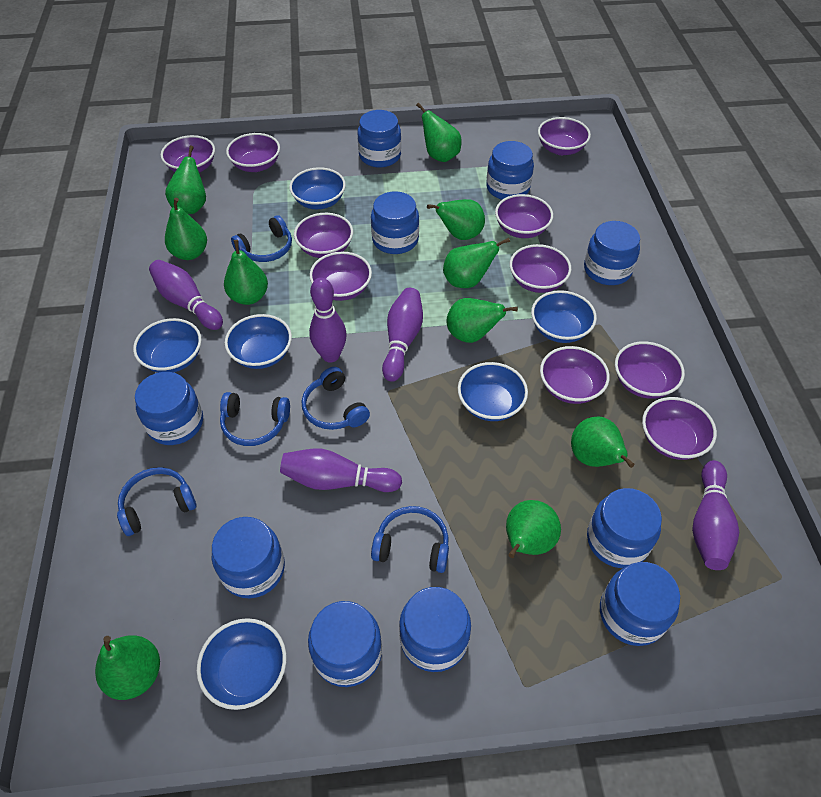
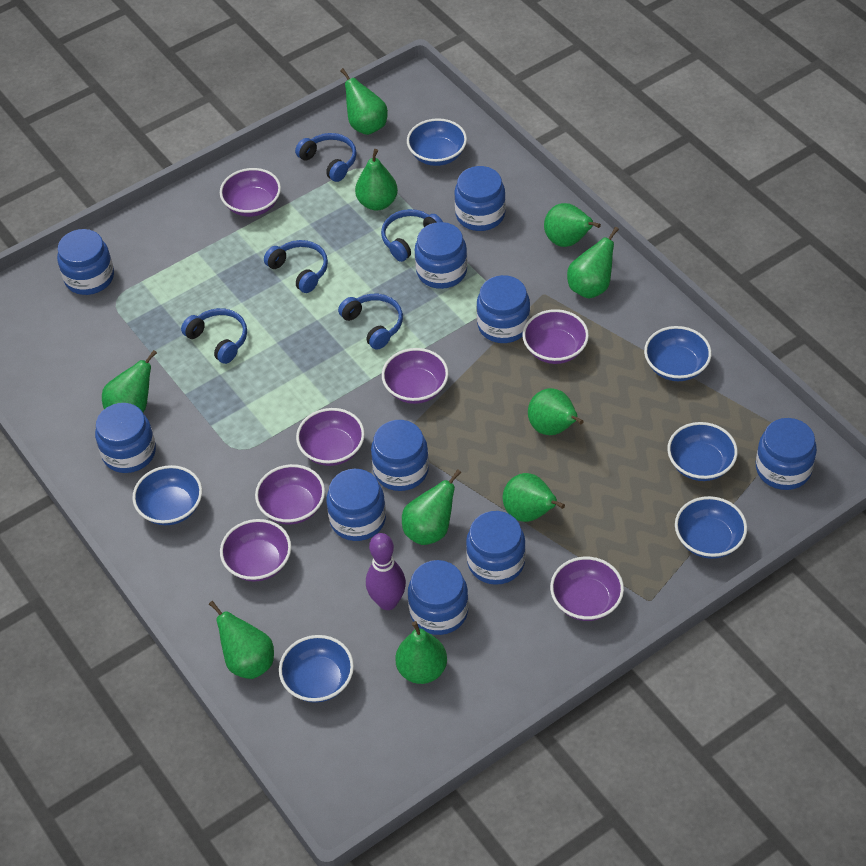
purple bowl: [161,135,215,173] [226,133,280,172] [294,213,353,258] [310,252,372,301] [495,194,553,238] [510,244,571,293] [538,117,591,155] [540,346,610,404] [615,341,685,399] [642,397,717,460] = 10 -> [220,168,281,217] [220,519,291,582] [255,464,325,524] [296,408,365,466] [382,348,449,404] [522,309,589,364] [550,557,624,621] = 7
purple bowling pin: [149,260,223,330] [280,449,402,492] [309,278,347,363] [382,288,423,382] [692,460,739,570] = 5 -> [366,533,406,610] = 1

